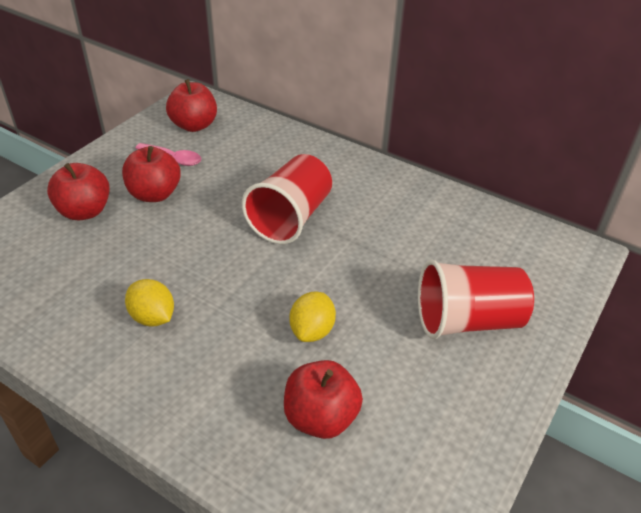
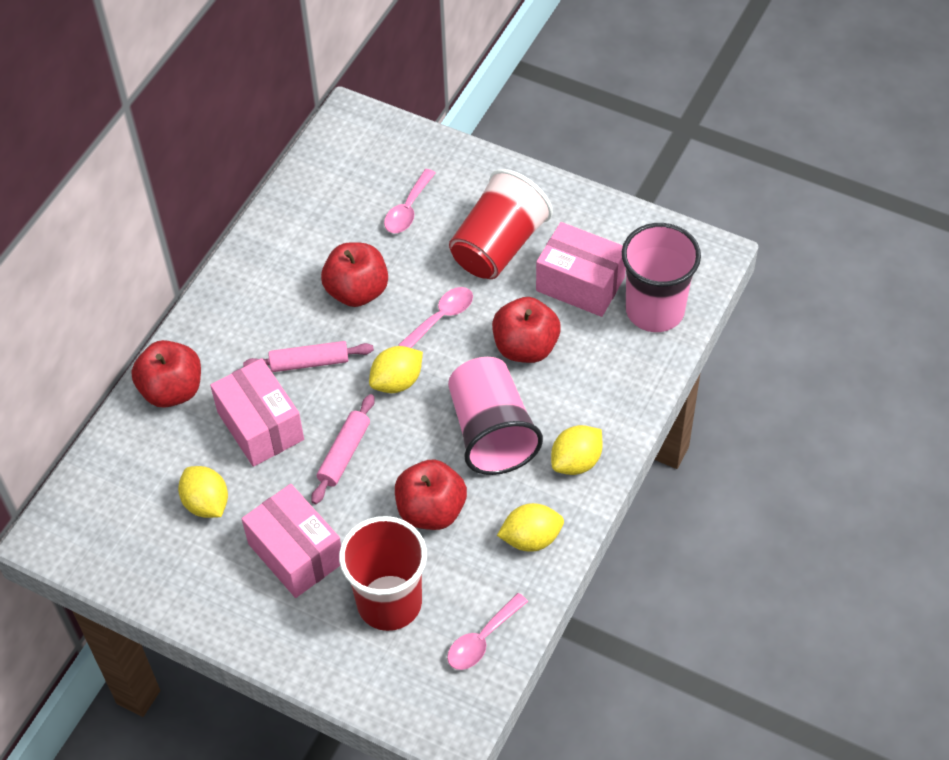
pink box: none = 0 -> [210,358,304,467] [242,484,341,598] [536,222,626,317] = 3
pink cup: none = 0 -> [448,357,543,475] [622,223,701,332] = 2
pink rolling pin: none = 0 -> [243,341,374,372] [311,394,375,504] = 2
pink spoon: [135,143,201,166] = 1 -> [384,169,436,233] [398,287,473,348] [447,593,528,670] = 3
yellow lemon: [125,279,174,326] [290,292,336,342] = 2 -> [178,466,228,518] [369,346,423,393] [497,503,564,552] [551,425,603,475] = 4

